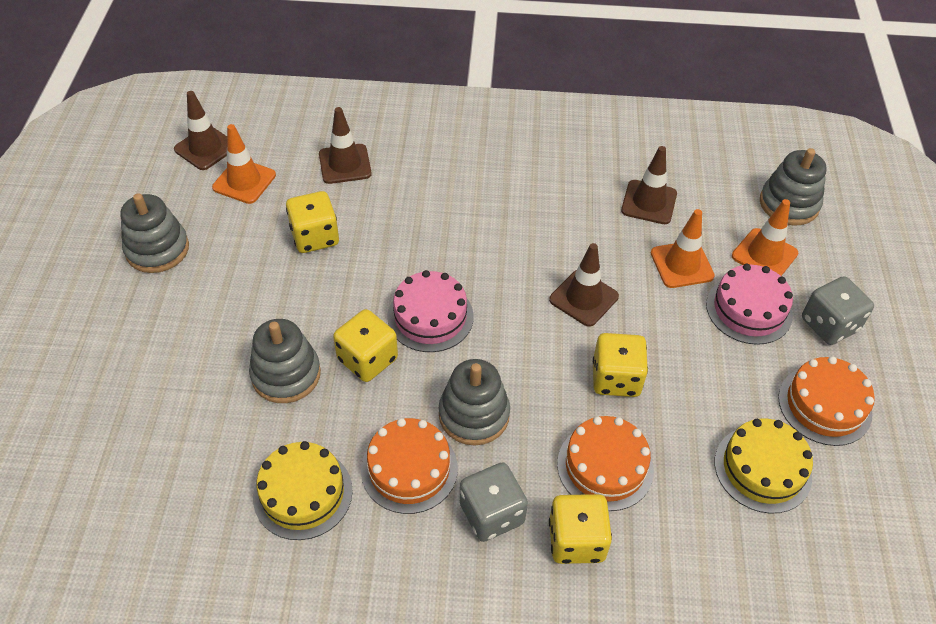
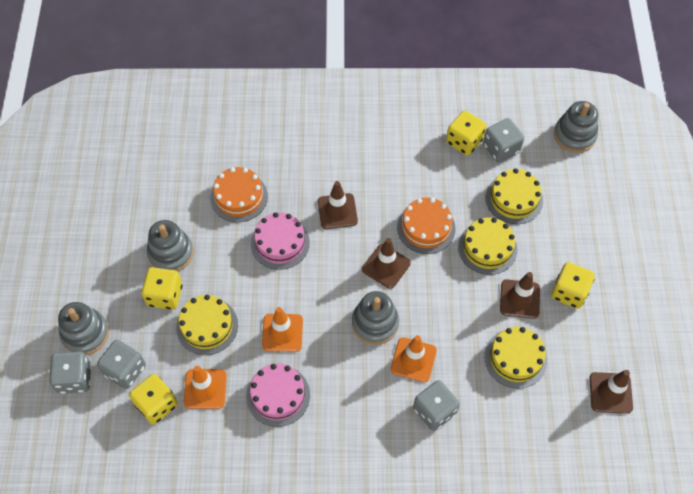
grey dice: [460,462,528,542] [802,276,874,345] = 2 -> [49,351,91,394] [97,340,146,389] [413,380,460,431] [483,118,524,163] = 4
orange cake: [361,418,458,514] [557,416,654,511] [778,356,875,446] = 3 -> [210,167,268,222] [397,197,456,254] = 2
yellow cake: [253,441,353,540] [715,418,813,514] = 2 -> [176,295,238,355] [458,217,517,275] [484,327,547,389] [486,168,543,224] = 4

